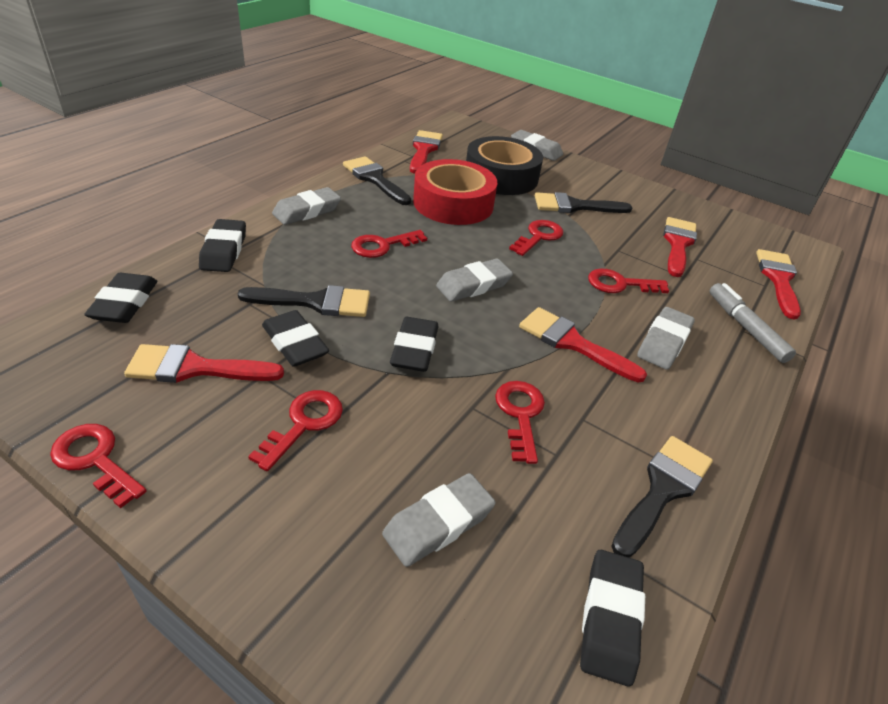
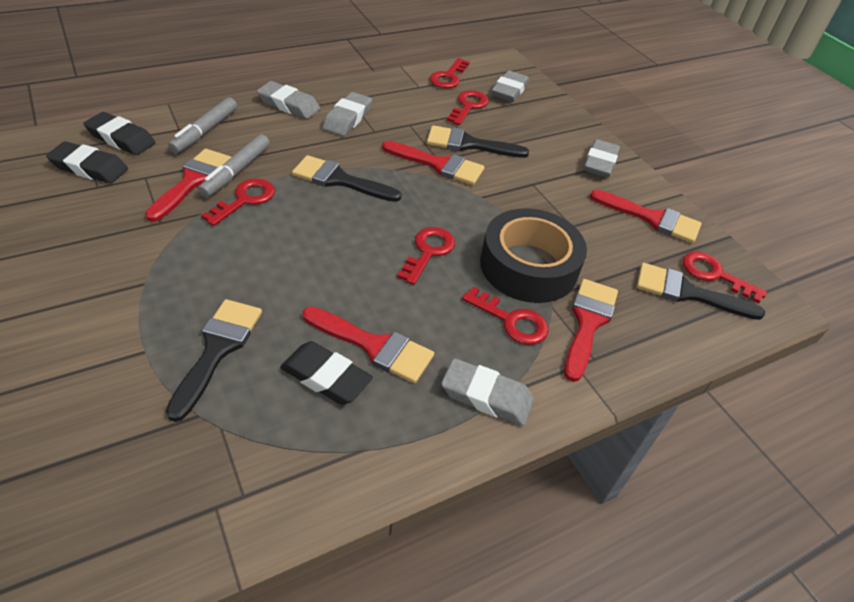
black eraser: [84,273,157,323] [199,219,246,272] [262,310,329,367] [390,317,438,372] [580,550,645,687] = 5 -> [46,141,128,184] [83,112,155,155] [280,341,373,405] = 3
grey marker: [710,283,796,363] = 1 -> [168,97,237,154] [198,134,270,198] = 2
red tape: [413,159,497,225] = 1 -> none = 0

